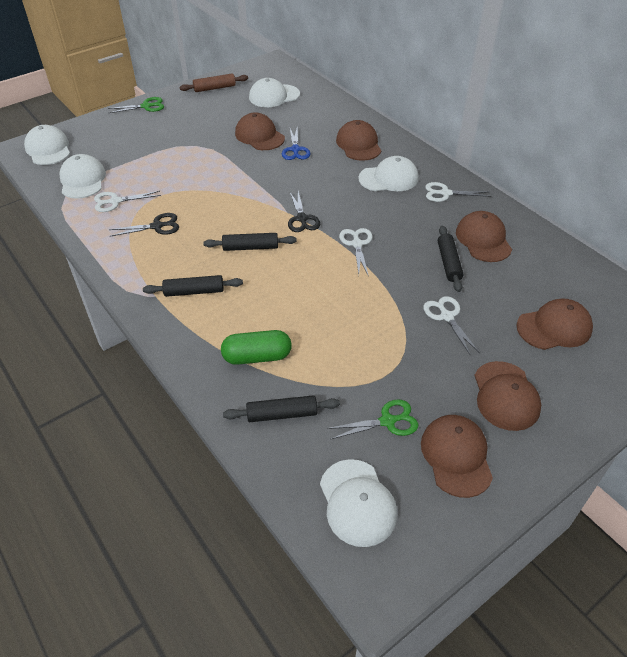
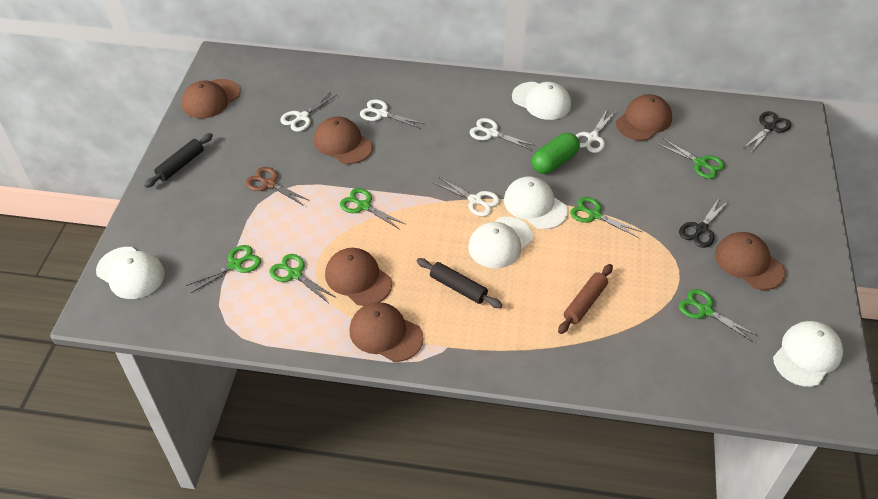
black rolling pin: [143,275,243,297] [203,233,297,251] [223,396,340,422] [438,226,463,292] = 4 -> [144,133,213,188] [417,258,502,308] = 2
blue scissors: [282,128,310,160] = 1 -> none = 0
brown scissors: none = 0 -> [246,167,310,205] = 1
green scissors: [107,97,164,113] [327,399,418,439] = 2 -> [186,245,261,293] [269,254,336,303] [340,188,405,230] [570,197,642,238] [658,139,725,179] [679,289,758,342] = 6
white scissors: [94,191,161,212] [339,228,372,277] [423,296,480,355] [425,182,491,202] = 4 -> [280,93,336,132] [360,99,424,129] [432,177,500,217] [470,118,536,150] [575,110,616,153] = 5

